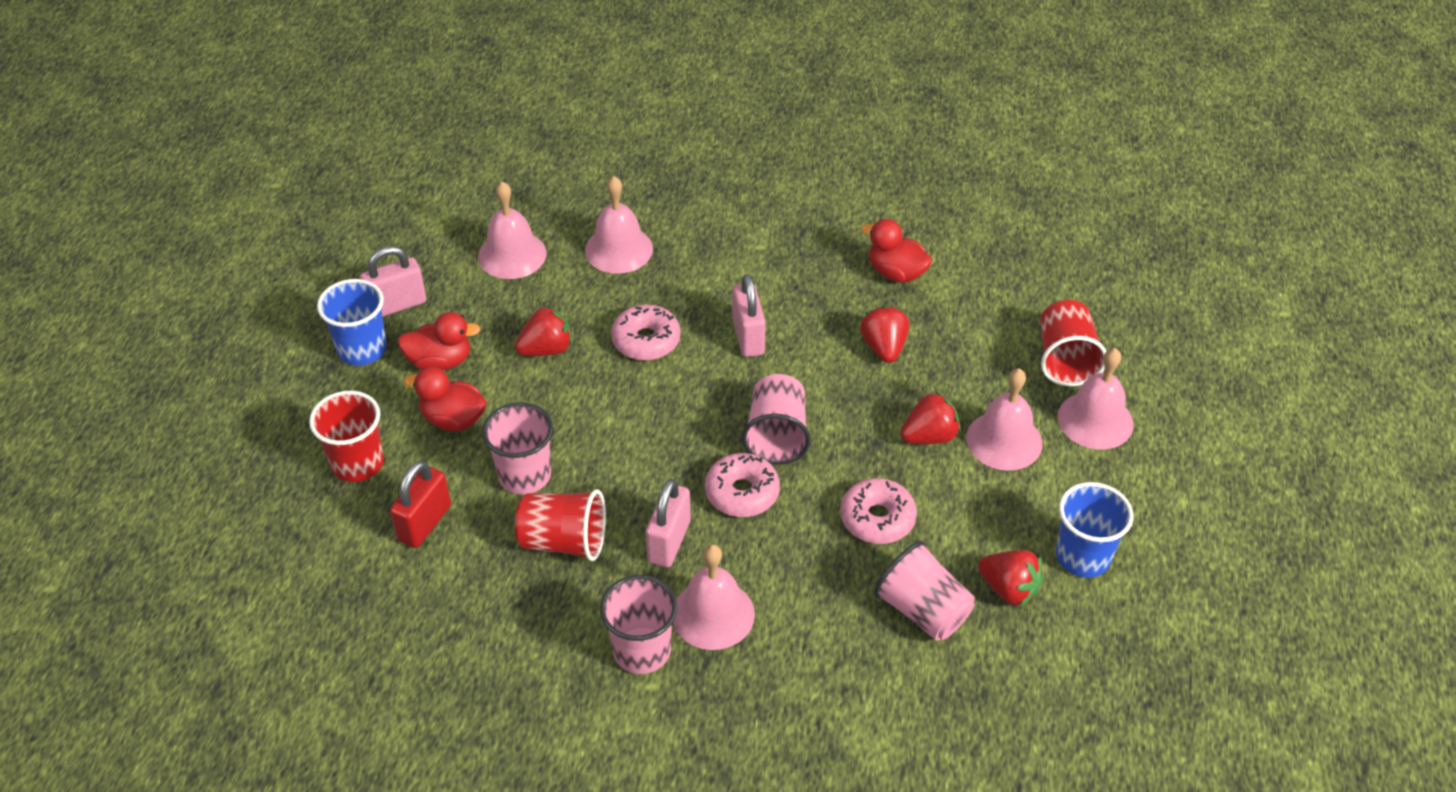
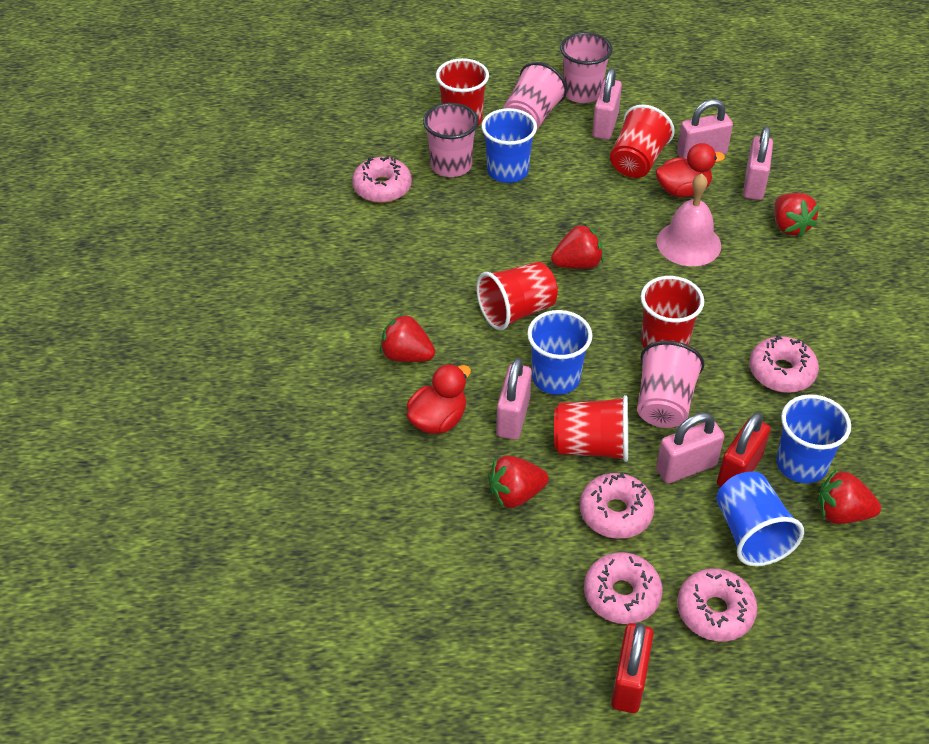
blue cup: [317,279,387,366] [1056,482,1134,578] = 2 -> [481,108,537,183] [527,310,593,395] [716,472,804,567] [776,394,851,483] = 4
pink bell: [478,181,547,279] [585,176,653,274] [673,544,755,650] [966,368,1043,471] [1058,348,1134,450] = 5 -> [657,174,721,266] = 1
pink donut: [611,304,681,361] [705,453,780,517] [840,478,917,544] = 3 -> [352,155,412,203] [580,472,655,539] [584,552,663,624] [677,568,758,641] [749,335,819,393] = 5
pink padlock: [360,246,426,317] [646,479,691,567] [732,274,766,357] = 3 -> [496,358,532,440] [592,68,622,140] [656,412,724,483] [677,99,733,159] [743,126,773,200] = 5
red cup: [309,391,384,482] [515,489,606,561] [1040,300,1106,386] = 3 -> [436,58,489,126] [476,262,558,331] [554,395,628,462] [610,105,675,178] [641,276,704,348] = 5
red duck: [397,312,480,370] [404,367,487,431] [861,219,932,283] = 3 -> [407,364,471,434] [656,143,725,197] = 2
red padlock: [390,461,451,548] = 1 -> [611,623,654,713] [717,413,771,487] = 2
red strawberry: [515,306,572,356] [860,305,909,363] [900,391,961,444] [978,550,1044,607] = 4 -> [380,313,435,362] [488,455,549,508] [551,224,603,269] [774,193,819,237] [817,470,881,524] = 5

